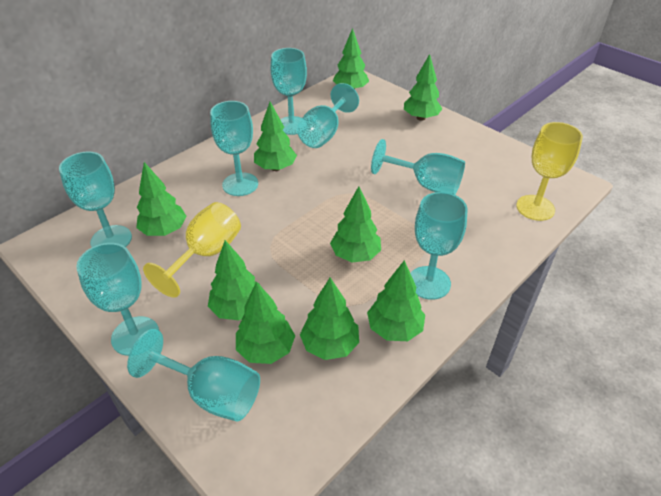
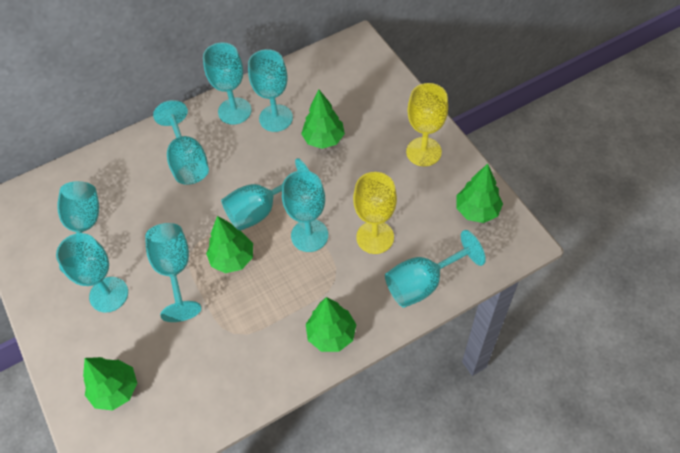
green tree: [136,162,187,236] [208,240,260,320] [236,281,295,364] [254,102,297,171] [300,277,359,360] [330,186,381,263] [333,28,369,89] [367,260,425,341] [404,54,442,121] = 9 -> [83,357,137,411] [206,216,253,273] [301,89,345,149] [306,297,356,352] [457,164,503,223] = 5
turquoise goblet: [59,152,132,247] [76,243,159,356] [127,329,260,422] [210,101,258,196] [271,48,307,135] [297,83,359,148] [371,139,465,195] [410,192,467,300] = 8 -> [56,233,128,313] [57,181,99,272] [145,223,201,322] [153,100,209,185] [203,42,252,125] [221,158,309,231] [248,49,293,132] [282,170,328,252] [385,230,486,308] = 9

